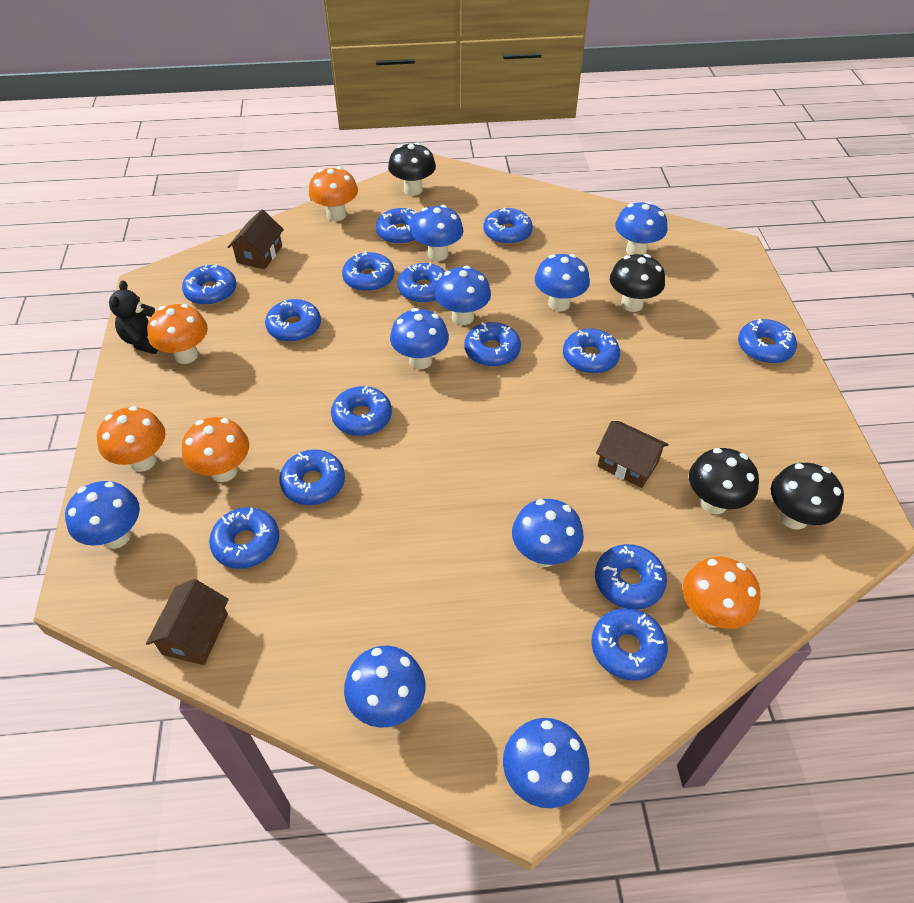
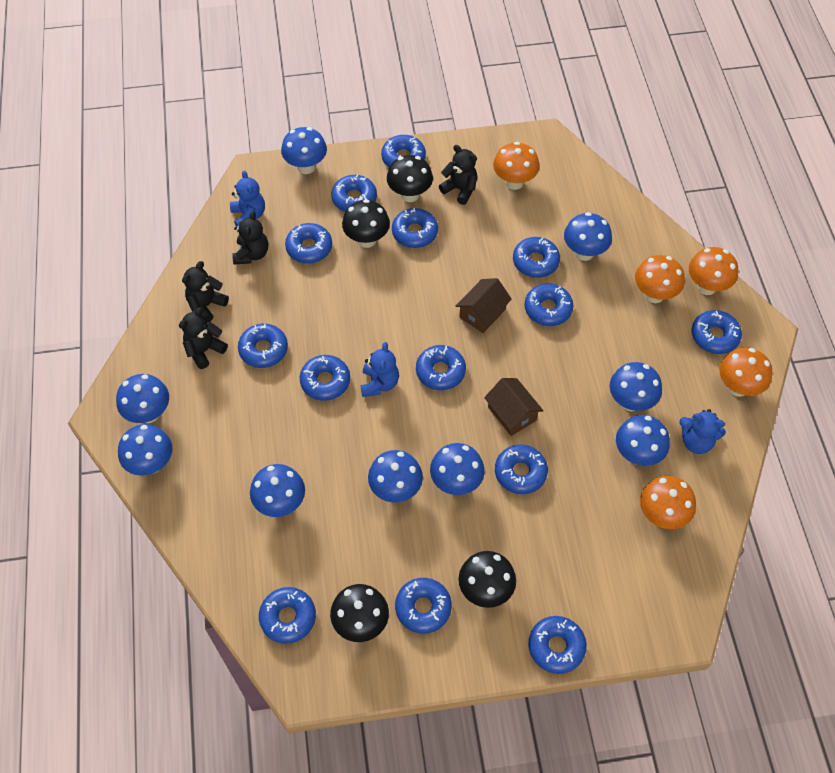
black teddy bear: [109,280,159,354] = 1 -> [179,307,228,369] [182,261,229,323] [232,211,268,265] [439,145,477,205] = 4
blue teddy bear: none = 0 -> [230,171,265,227] [361,342,399,397] [679,409,726,454] = 3
brown house: [146,579,229,665] [228,210,284,269] [596,421,669,488] = 3 -> [456,278,512,333] [484,378,543,436] = 2

